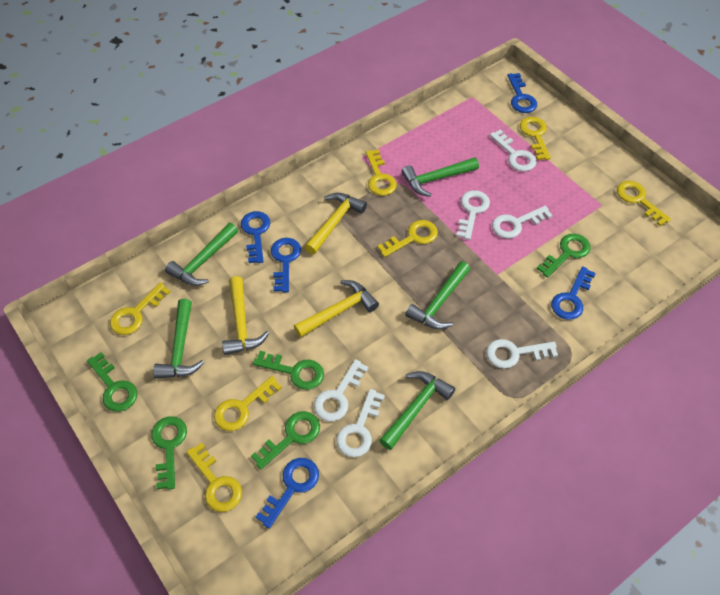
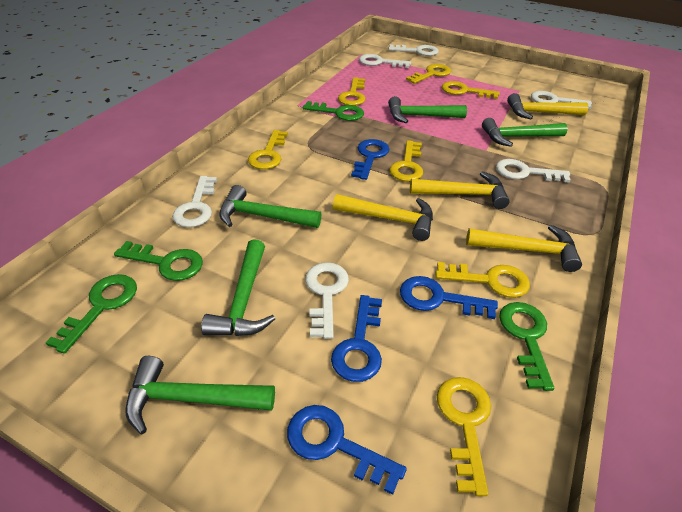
blue key: [241,211,270,263] [256,458,319,529] [271,238,301,293] [507,73,537,113] [551,266,596,320] = 5 -> [287,405,407,495] [331,295,382,382] [351,139,389,180] [400,276,498,319] = 4
green key: [87,352,138,412] [151,416,187,490] [251,411,320,469] [253,351,324,390] [537,234,591,278] = 5 -> [46,274,137,354] [114,241,203,281] [303,101,364,121] [499,302,555,391] = 4
yellow hammer: [222,276,269,355] [294,280,379,338] [305,193,367,254] = 3 -> [333,194,433,241] [410,171,510,209] [466,225,582,272] [507,93,588,119] = 4

